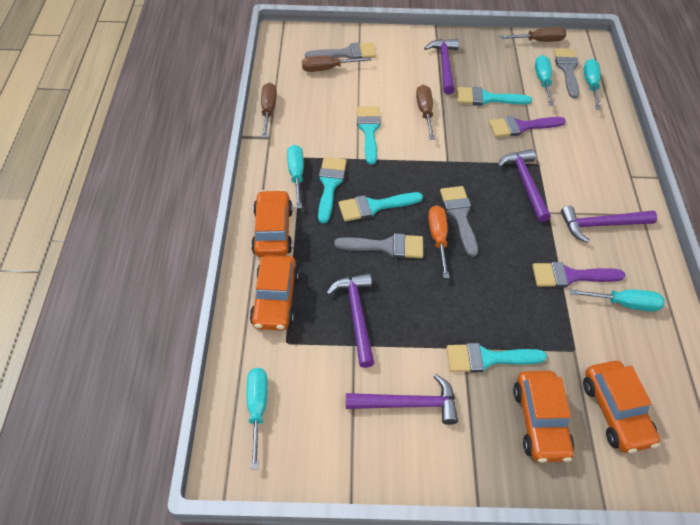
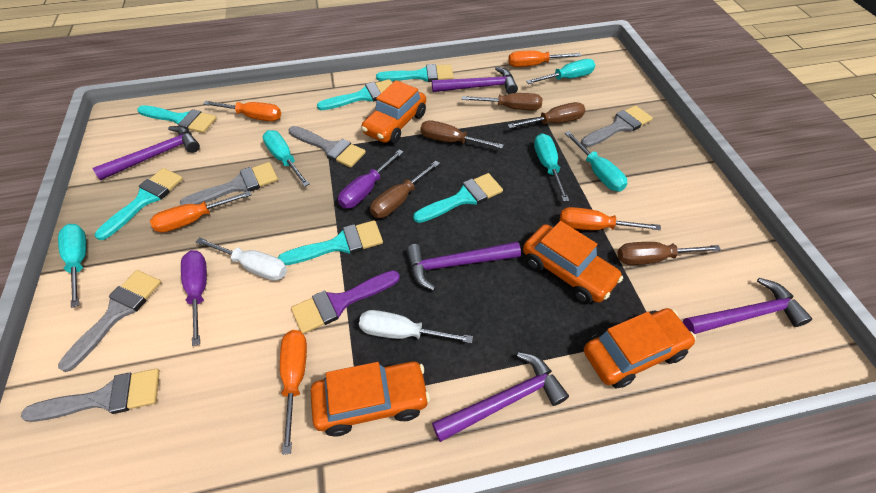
brown screwdriver: [261,83,277,138] [302,56,372,72] [416,85,435,140] [499,27,566,42] = 4 -> [370,161,440,218] [420,120,504,149] [462,93,542,110] [508,102,585,128] [617,242,721,265] = 5
grey brush: [305,43,376,59] [334,233,423,258] [440,186,478,257] [554,48,579,99] = 4 -> [21,369,160,422] [58,270,161,372] [180,162,278,205] [289,126,366,168] [581,105,653,147] = 5
orange screwdriver: [428,205,449,278] = 1 -> [150,191,252,233] [203,101,281,121] [280,330,307,455] [508,51,581,67] [560,207,661,230] = 5
purple brush: [489,116,566,137] [532,262,626,287] = 2 -> [291,270,400,334] = 1
purple screwdriver: none = 0 -> [181,250,207,346] [338,149,404,209] = 2
turquoise brush: [318,157,347,223] [338,192,423,221] [357,106,381,165] [447,343,547,373] [457,87,532,106] = 5 -> [95,168,183,240] [137,105,217,133] [278,220,383,265] [317,79,392,110] [376,64,454,82] [413,173,503,223] = 6
white screwdriver: none = 0 -> [196,237,287,281] [359,310,473,343] = 2

